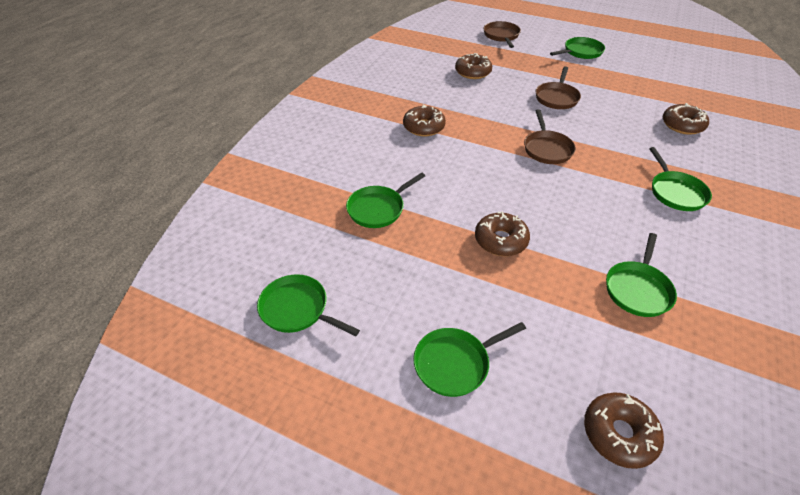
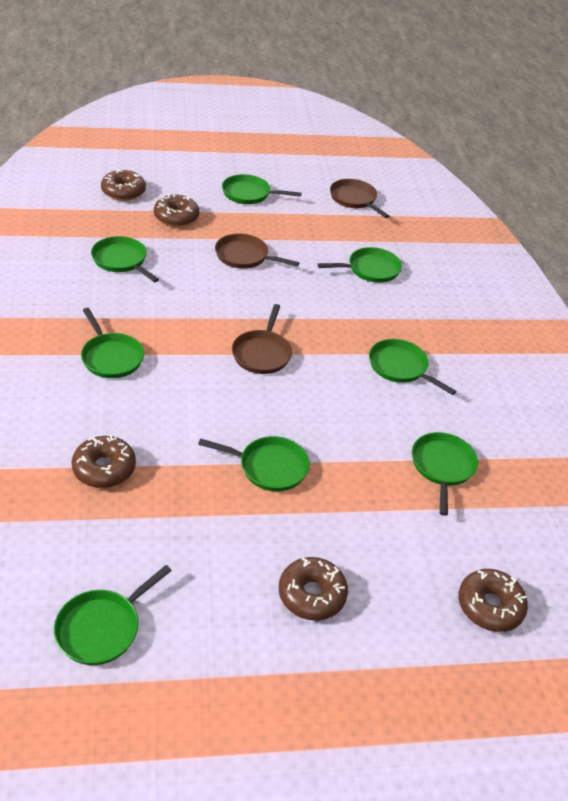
green pan: [257,274,360,337] [346,172,425,228] [413,322,526,397] [550,37,605,59] [606,233,677,317] [649,147,712,211] = 6 -> [54,565,172,665] [81,308,144,378] [91,236,159,282] [198,436,310,491] [222,174,301,204] [318,247,402,283] [369,339,456,395] [412,432,478,516] = 8

